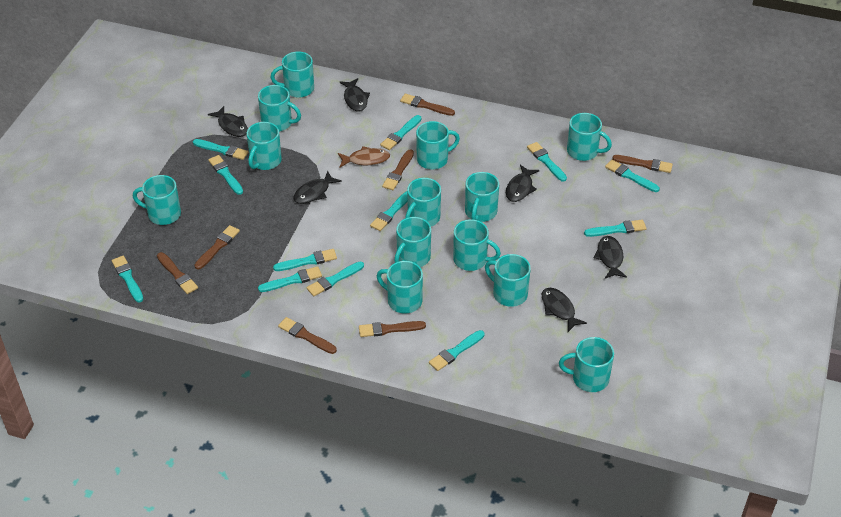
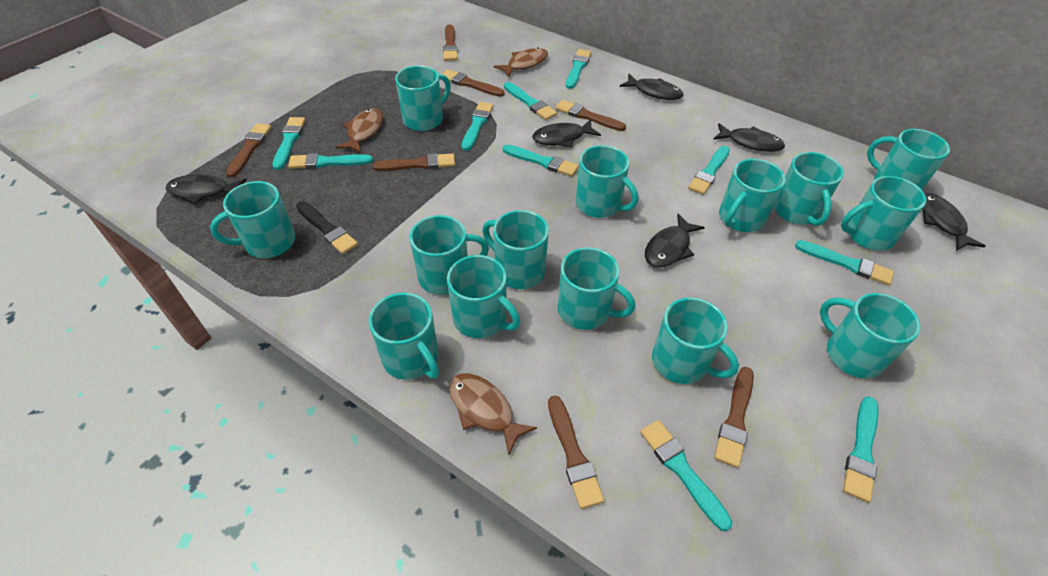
black brush: none = 0 -> [296,201,358,254] = 1
brown fish: [338,146,390,167] = 1 -> [336,108,383,153] [449,373,537,455] [494,47,548,77] = 3
turquoise brush: [112,256,143,303] [193,139,248,160] [208,155,243,195] [258,266,322,292] [273,249,337,271] [307,262,364,296] [370,191,407,231] [380,115,422,150] [429,330,484,371] [527,142,567,182] [584,220,647,237] [605,160,660,192] = 12 -> [272,117,306,170] [288,153,373,169] [461,102,494,151] [502,145,579,177] [504,82,557,120] [566,49,591,89] [640,420,732,531] [688,146,730,195] [795,240,894,285] [843,396,879,503] = 10
turquoise mug: [133,175,181,225] [247,122,282,170] [258,85,301,132] [271,52,314,98] [377,261,423,313] [394,217,431,267] [405,178,441,226] [416,121,460,170] [453,219,501,271] [465,172,499,222] [485,254,531,307] [559,337,614,392] [567,113,612,161] = 13 -> [210,181,295,258] [369,292,439,380] [395,66,451,131] [410,215,489,295] [447,255,520,338] [482,210,549,289] [558,247,635,330] [576,145,638,218] [652,297,739,384] [719,159,786,232] [774,152,844,226] [820,293,921,379] [841,176,926,251] [867,129,950,190] = 14

